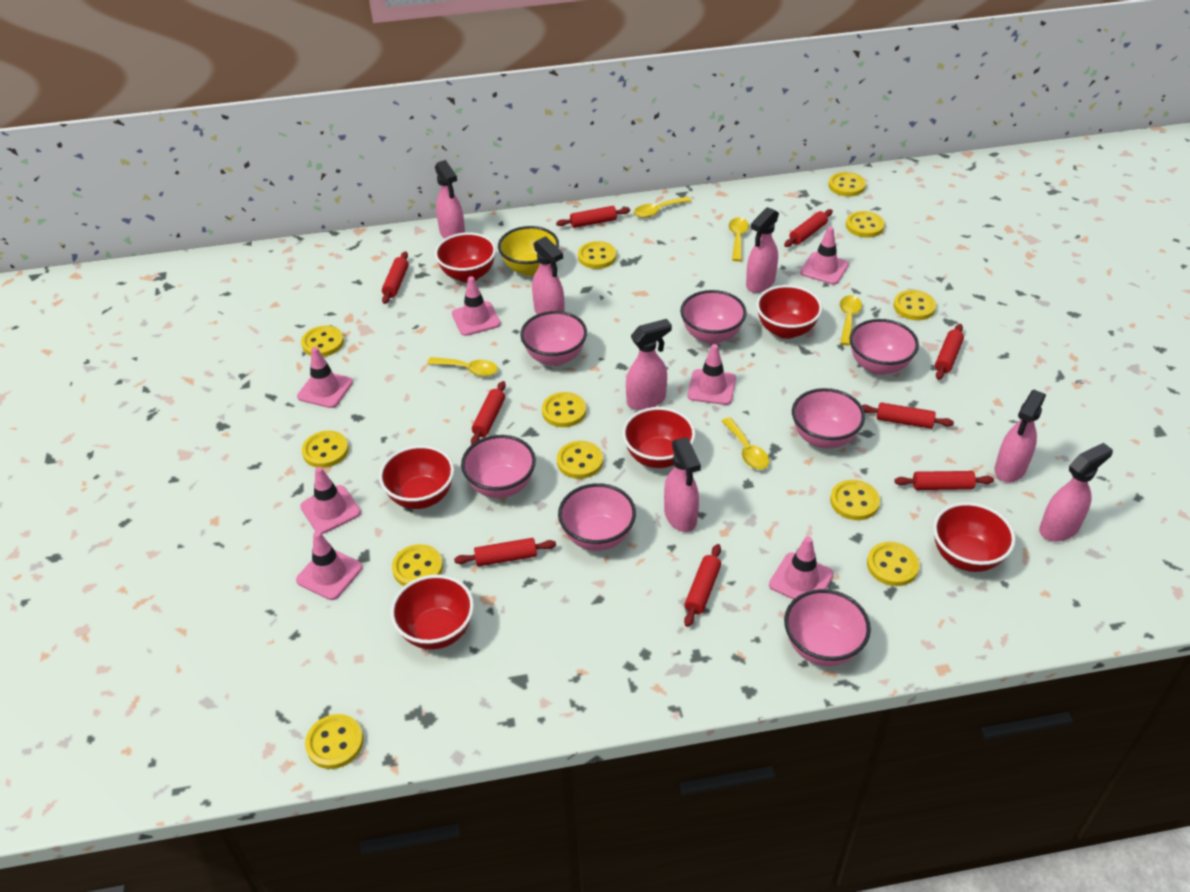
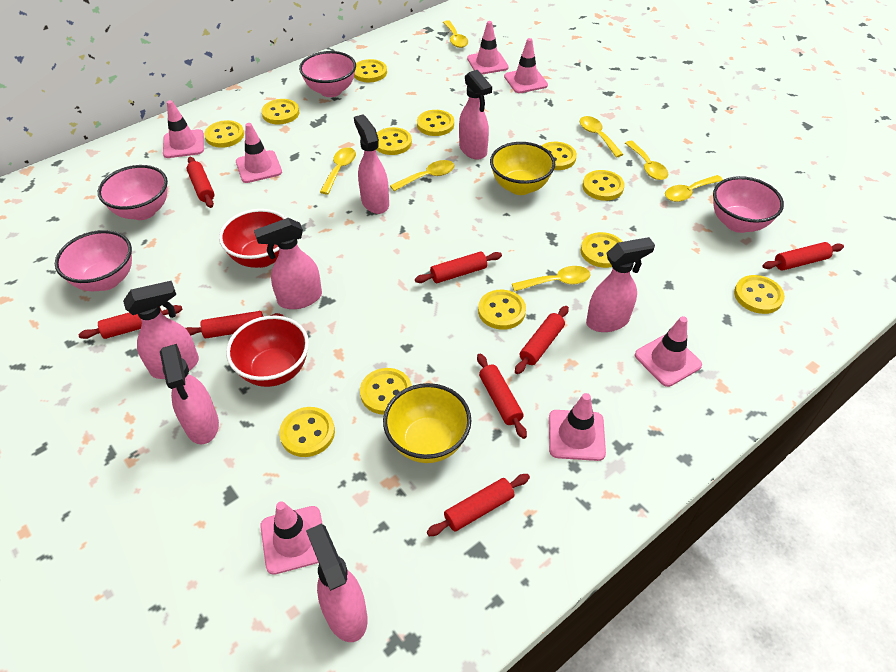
pink bowl: [461,435,536,498] [520,311,587,366] [558,483,636,551] [680,290,747,344] [784,589,871,666] [792,388,865,449] [850,319,919,375] = 7 -> [55,230,132,291] [98,165,168,220] [299,51,356,97] [713,176,784,233] = 4
red bowl: [379,445,454,509] [390,574,474,650] [435,232,496,283] [622,407,696,468] [756,285,823,339] [933,502,1016,572] = 6 -> [219,209,286,268] [226,316,309,387] = 2
red rolling pin: [382,252,409,304] [454,538,556,566] [471,381,506,445] [556,206,630,228] [684,544,721,627] [784,209,833,247] [861,403,954,429] [894,471,994,490] [935,324,964,380] = 9 -> [78,305,183,339] [185,311,283,338] [187,157,214,208] [415,251,502,283] [427,474,530,536] [477,354,527,439] [515,306,569,374] [762,242,844,271] = 8
yellow bowl: [498,226,559,276] = 1 -> [383,383,472,463] [490,142,555,195] = 2
yellow spoon: [427,357,498,377] [634,196,692,218] [722,417,769,470] [729,217,749,261] [840,295,862,345] = 5 -> [320,147,356,194] [390,160,455,191] [443,20,468,48] [512,266,591,292] [580,116,624,157] [625,141,668,180] [665,175,723,202] = 7

